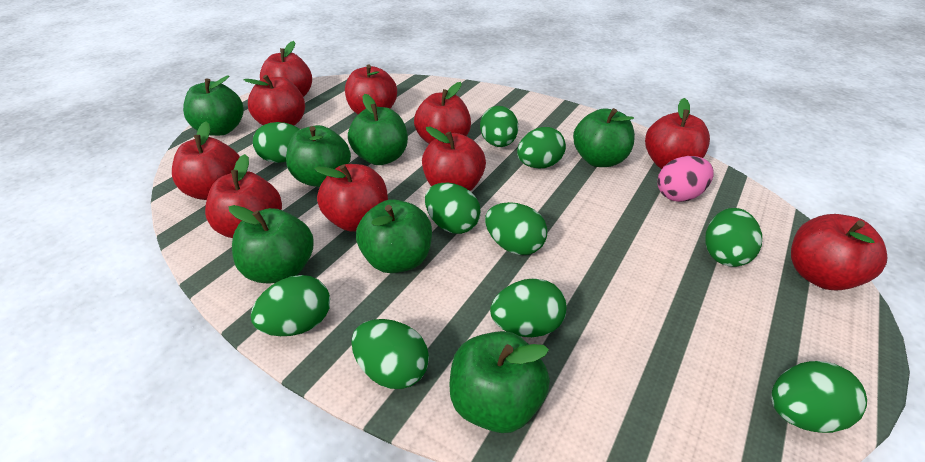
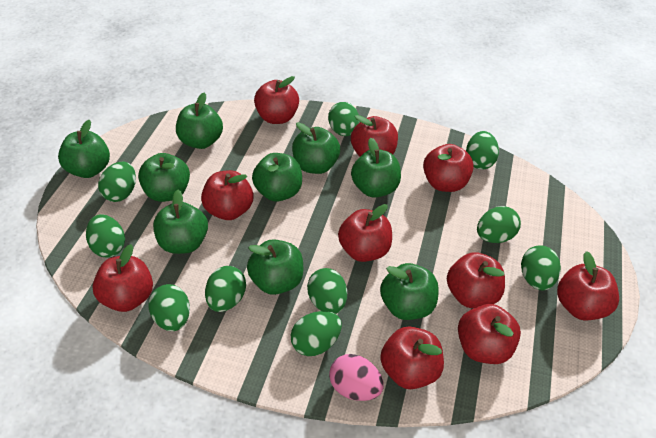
green apple: [183,75,244,136] [229,205,314,283] [286,125,351,187] [348,94,408,165] [356,199,432,273] [449,331,550,433] [573,108,635,167] = 7 -> [58,120,110,178] [138,153,190,202] [153,190,208,254] [176,93,223,149] [247,239,303,295] [252,153,302,202] [292,122,340,174] [351,138,401,198] [380,263,439,320] = 9

